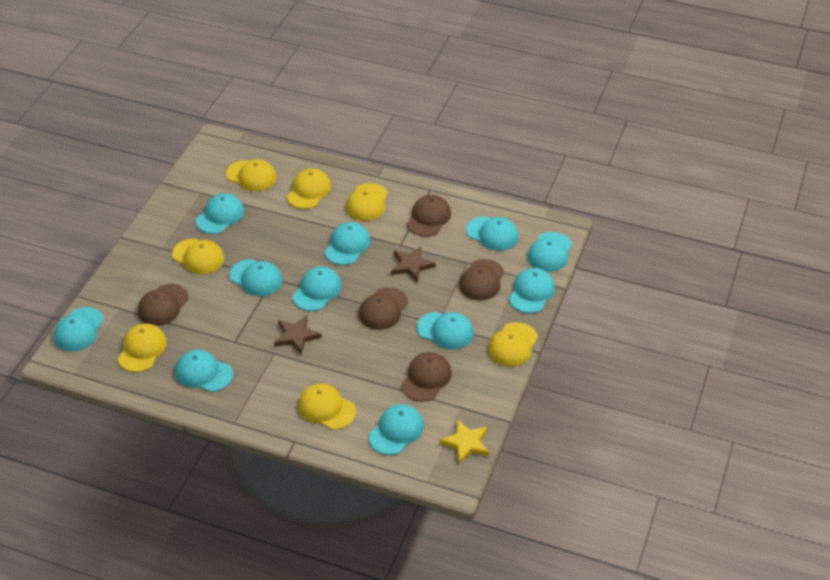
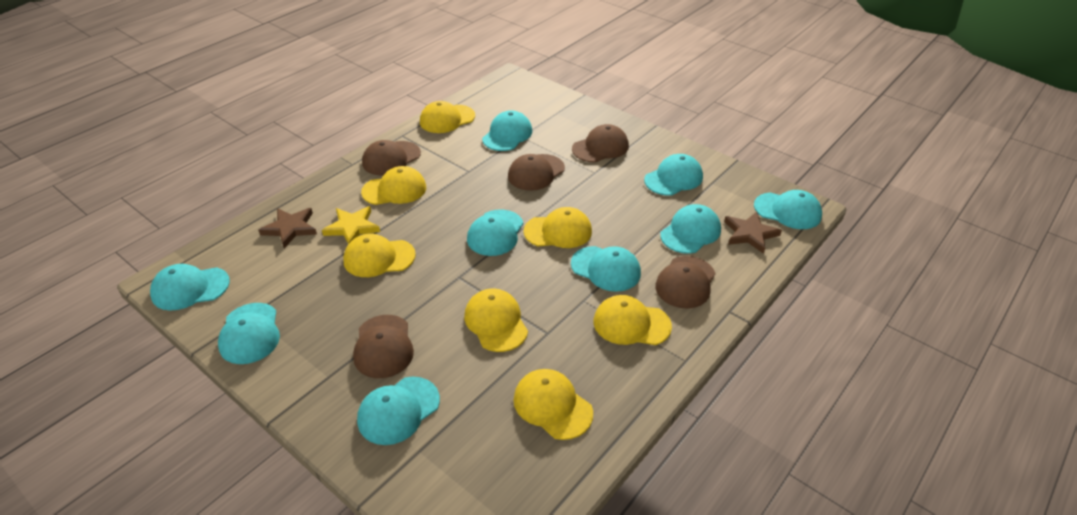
turquoise cap: [54,307,104,351] [175,350,233,392] [196,193,244,234] [230,259,283,296] [293,266,342,311] [325,222,371,265] [369,404,424,455] [417,312,474,349] [466,216,519,251] [509,268,555,313] [528,232,572,272] = 11 -> [150,264,230,311] [218,303,280,364] [357,376,440,445] [467,209,523,256] [482,110,532,151] [571,246,641,292] [644,154,703,196] [660,204,721,254] [754,190,822,229] = 9

